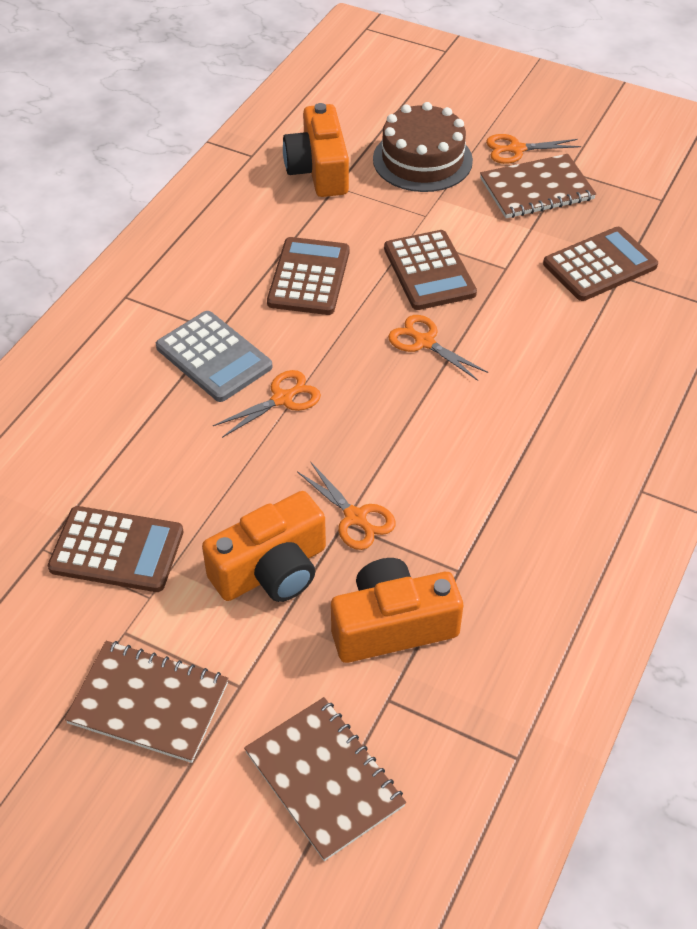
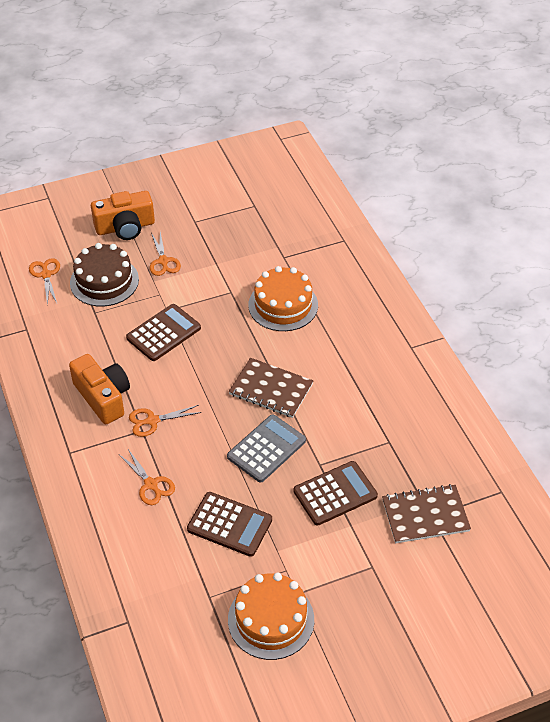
brown calculator: [48,506,183,592] [267,237,350,315] [384,230,477,310] [543,227,658,301] = 4 -> [126,304,201,361] [187,492,272,557] [293,461,378,526] = 3
brown notebook: [64,641,229,763] [244,697,406,861] [480,154,596,218] = 3 -> [229,358,313,418] [382,484,471,543] = 2
orange cake: none = 0 -> [228,573,314,660] [248,266,318,331] = 2
orange camera: [202,491,326,602] [283,103,349,197] [331,558,463,663] = 3 -> [69,354,130,425] [91,191,155,240] = 2

